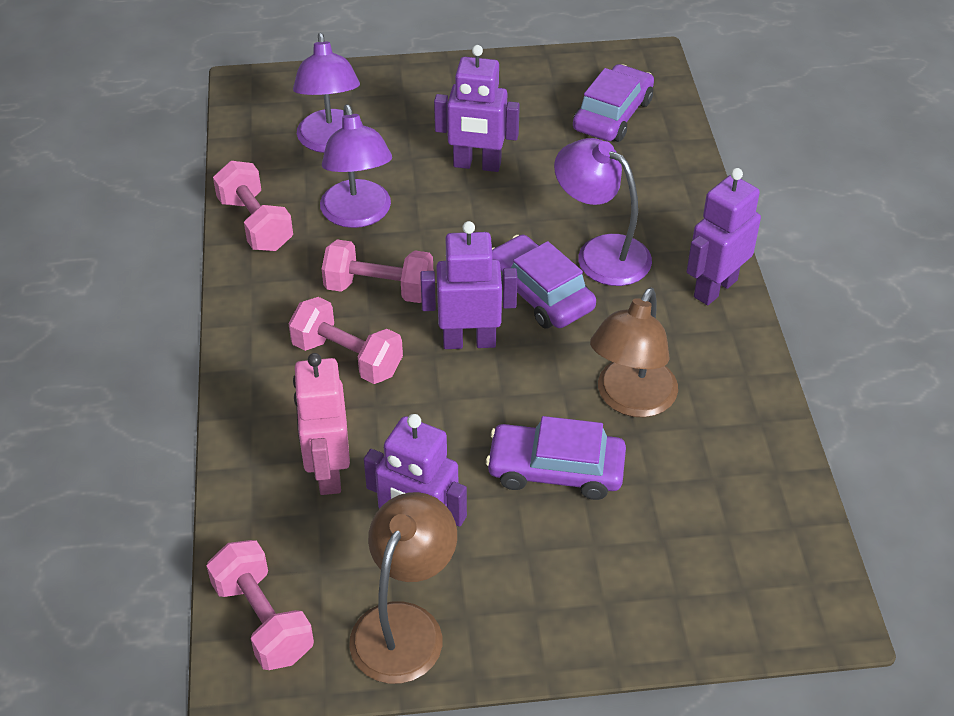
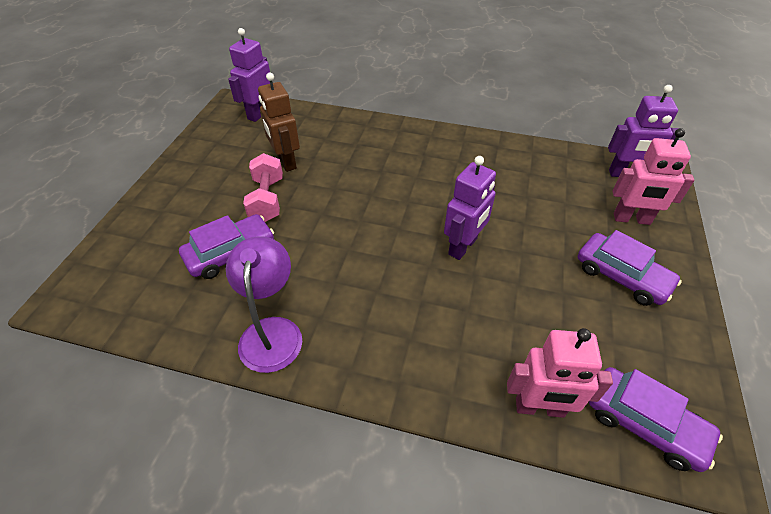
brown lamp: [349,492,457,684] [590,288,678,417] = 2 -> none = 0
brown robot: none = 0 -> [258,73,300,172] = 1
pink dumbbell: [207,540,314,670] [213,161,293,251] [288,297,403,384] [322,239,433,303] = 4 -> [243,153,283,222] = 1
pink robot: [293,353,350,495] = 1 -> [507,328,613,418] [612,128,694,225] = 2
purple lamp: [293,33,363,153] [320,104,392,228] [554,138,652,286] = 3 -> [226,236,302,373] = 1
purple robot: [364,414,467,527] [420,221,517,349] [434,45,520,172] [686,168,761,305] = 4 -> [228,28,270,122] [444,156,496,260] [608,85,679,177] = 3

